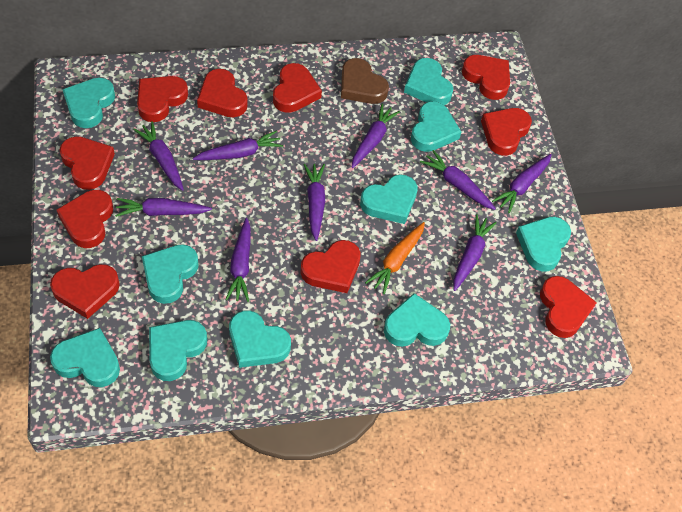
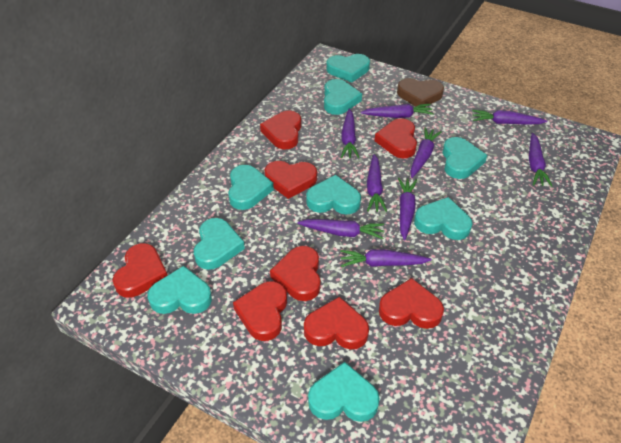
orange carrot: [365,222,425,294] = 1 -> none = 0
red heart: [50,264,120,319] [56,190,113,248] [60,136,115,190] [137,76,188,122] [197,69,248,117] [273,63,322,113] [300,240,361,293] [462,55,510,100] [481,108,532,156] [540,276,597,338] = 10 -> [113,243,168,298] [233,281,287,341] [260,110,301,150] [265,161,317,199] [270,246,321,301] [304,297,369,350] [375,118,417,158] [379,278,444,329] = 8
turquoise heart: [50,328,120,387] [62,78,115,128] [142,244,199,304] [149,320,207,381] [229,310,291,368] [360,174,418,224] [384,293,450,347] [404,58,453,105] [411,101,461,152] [516,217,571,272] = 10 -> [148,266,212,314] [194,218,245,270] [228,165,274,210] [306,175,361,214] [308,362,380,422] [324,79,362,115] [326,54,370,83] [414,197,472,240] [442,137,487,179] = 9

